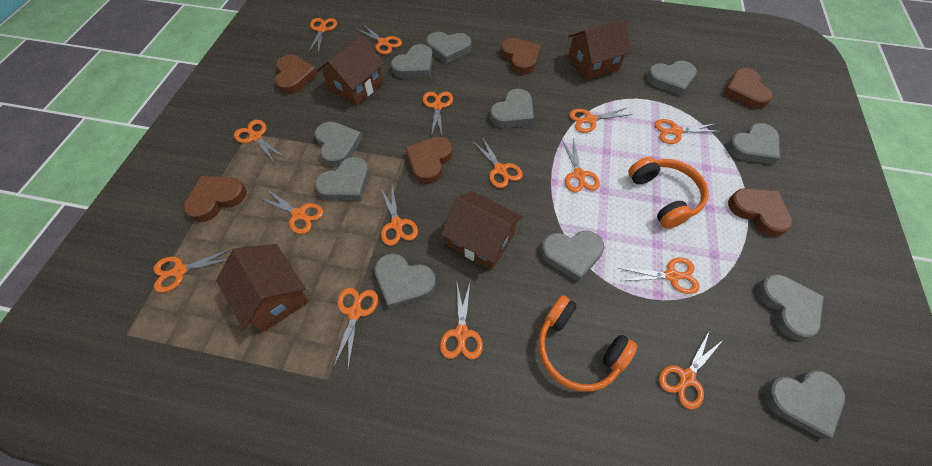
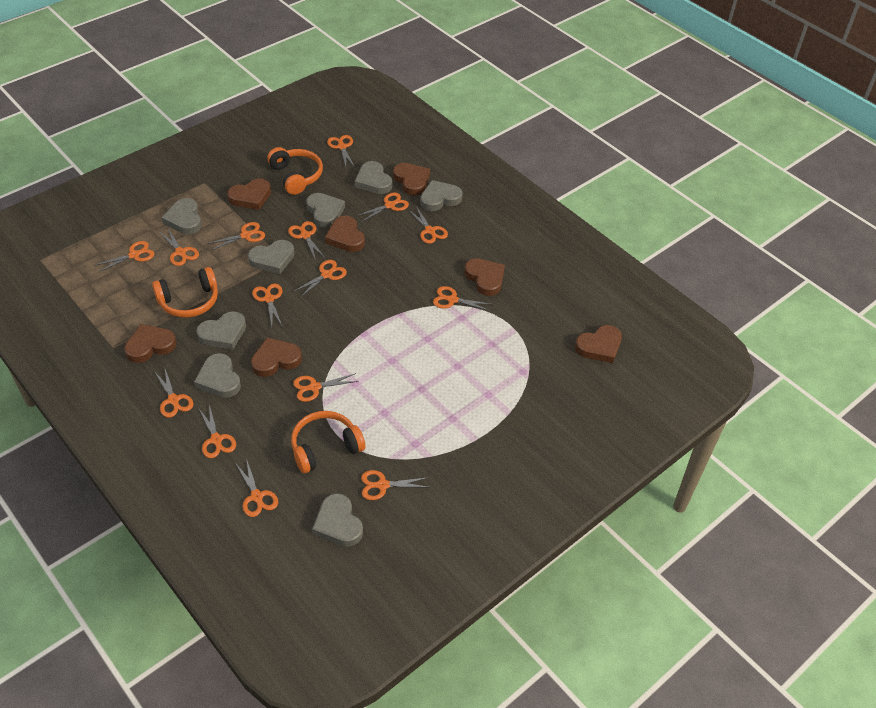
brown heart: [184,176,247,222] [275,55,318,94] [405,137,452,184] [500,38,541,75] [723,68,773,109] [728,188,793,237] = 6 -> [124,324,177,363] [227,179,271,210] [251,337,302,377] [325,216,365,252] [393,163,430,196] [464,258,505,296] [575,325,622,363] = 7
brown house: [216,244,309,332] [317,35,385,106] [441,191,523,270] [568,19,632,80] = 4 -> none = 0
grey heart: [315,122,363,167] [315,157,369,201] [375,253,436,309] [391,44,433,78] [426,32,471,64] [490,89,534,128] [541,231,604,282] [646,61,697,96] [727,123,780,165] [757,274,824,340] [763,370,845,439] = 11 -> [161,198,202,234] [194,353,241,398] [196,311,246,350] [248,240,295,274] [306,193,345,228] [312,493,363,547] [355,161,392,194] [420,180,463,211] = 8
orange headphones: [538,295,637,391] [628,157,709,229] = 2 -> [152,267,218,318] [267,147,323,195] [291,411,365,473] = 3

